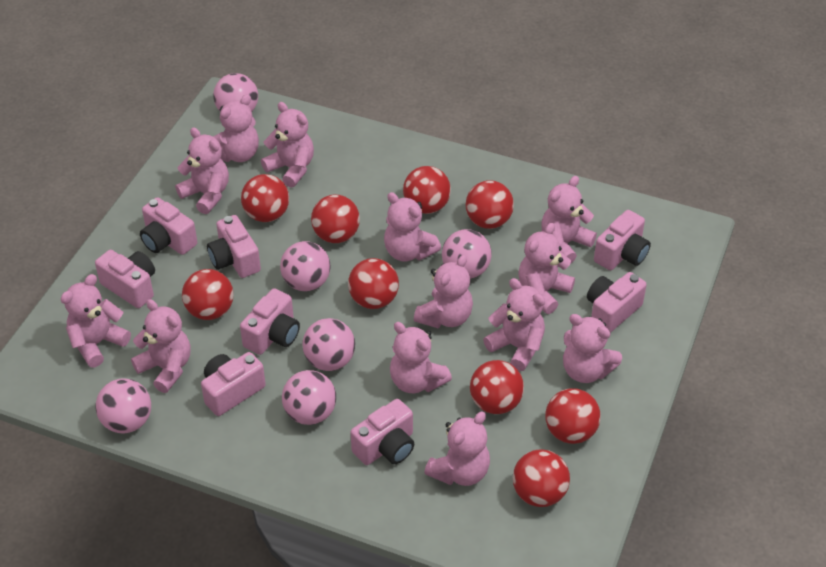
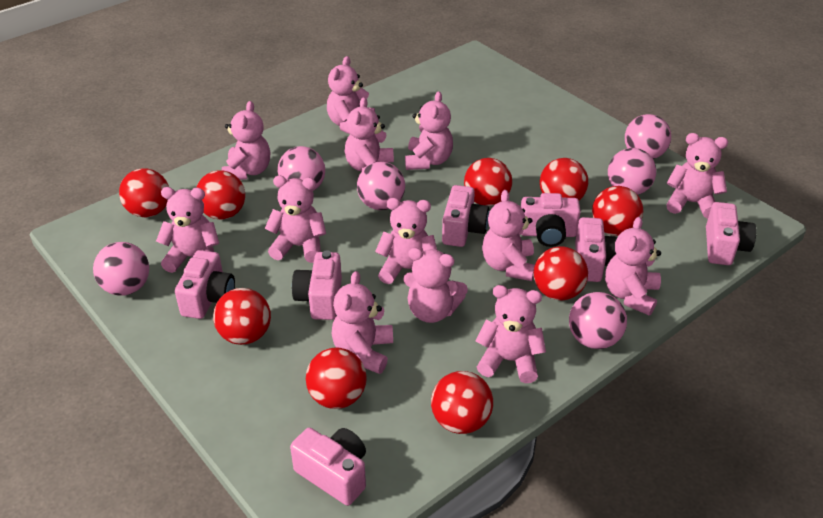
pink camera: [95,250,155,308] [140,197,197,255] [201,352,266,416] [207,215,261,278] [240,288,300,355] [351,399,414,465] [587,272,647,333] [594,210,651,270] = 8 -> [175,250,235,319] [290,428,366,506] [292,251,342,320] [442,185,489,247] [521,193,581,247] [575,217,617,282] [706,202,756,265] = 7

